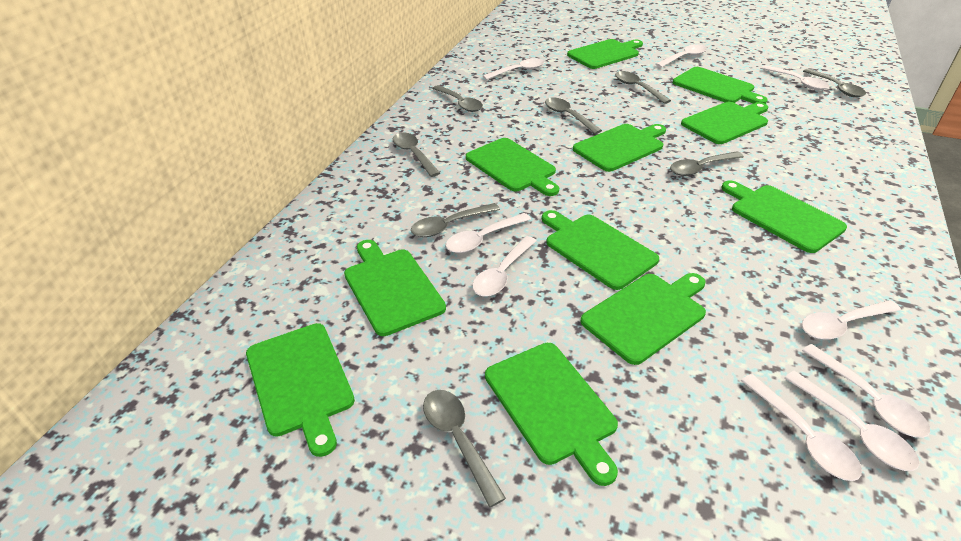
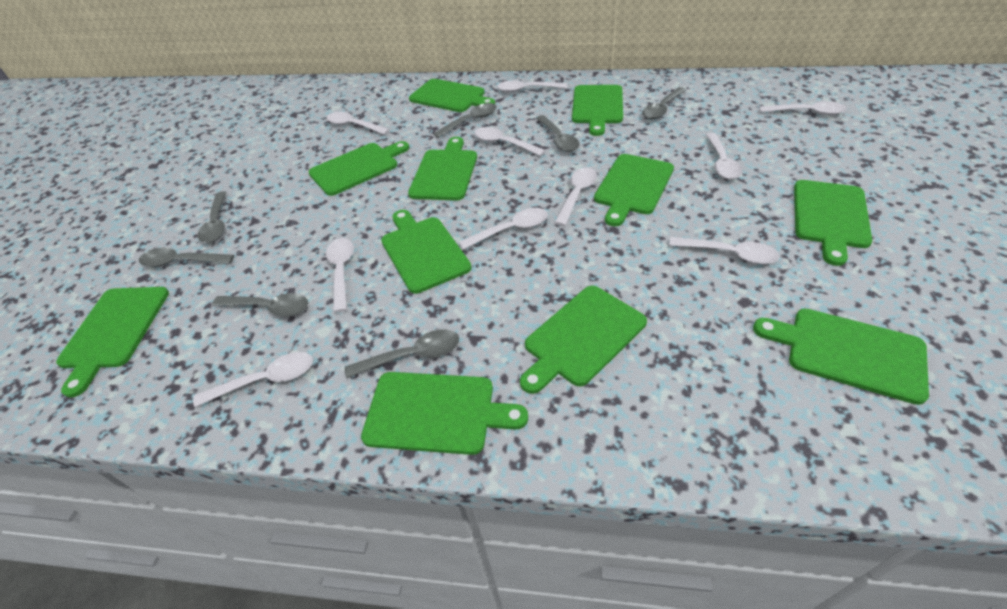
grey spoon: [393,132,440,177] [411,203,500,237] [423,390,506,507] [432,85,483,112] [545,97,602,134] [615,71,671,104] [670,151,744,176] [803,69,866,97] = 8 -> [139,247,234,267] [198,191,227,243] [212,293,308,317] [345,330,459,378] [433,103,497,138] [536,115,580,152] [642,87,686,119] = 7
white spoon: [446,213,531,253] [472,236,536,297] [483,58,545,80] [655,44,707,67] [741,374,862,481] [761,65,829,90] [785,371,919,471] [802,300,901,340] [802,344,930,438] = 9 -> [193,352,313,407] [326,238,354,312] [327,112,389,135] [459,208,548,250] [475,127,545,156] [497,80,567,92] [554,167,597,226] [669,237,780,264] [706,133,742,180] [759,101,847,115] = 10

